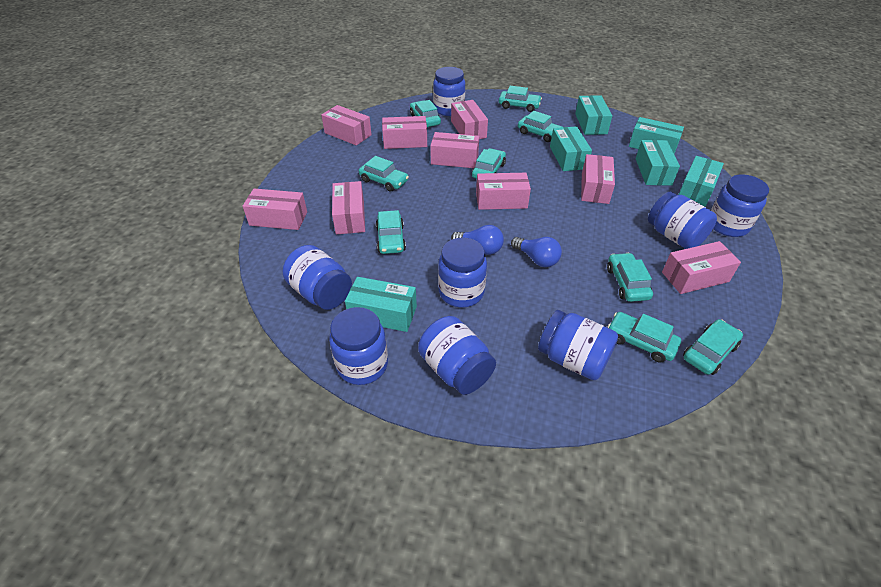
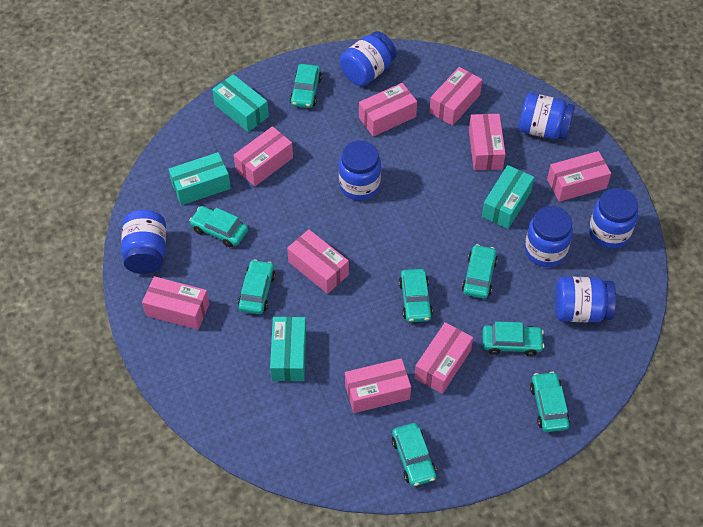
blue jar: [283,245,352,310] [329,307,388,385] [418,316,496,395] [433,67,465,116] [438,238,487,307] [538,310,618,380] [648,192,717,249] [711,174,769,237] = 8 -> [121,210,166,274] [339,141,381,201] [340,31,396,86] [519,93,575,140] [525,206,573,267] [555,277,616,322] [589,188,638,249] = 7
blue light bulb: [451,225,504,255] [511,237,562,267] = 2 -> none = 0
turquoise box: [345,277,417,332] [550,126,592,171] [575,95,612,135] [629,117,684,154] [636,140,680,186] [679,156,724,207] = 6 -> [169,152,231,205] [212,74,269,132] [270,317,306,381] [482,165,534,229] = 4
turquoise car: [359,156,409,192] [376,210,406,254] [410,100,441,127] [472,148,506,179] [499,86,542,112] [518,111,562,142] [607,253,653,302] [608,312,681,363] [683,319,743,375] = 9 -> [189,206,248,247] [238,259,275,314] [290,64,322,108] [392,423,436,486] [399,269,433,322] [462,244,498,299] [483,321,544,356] [530,372,570,432] = 8

